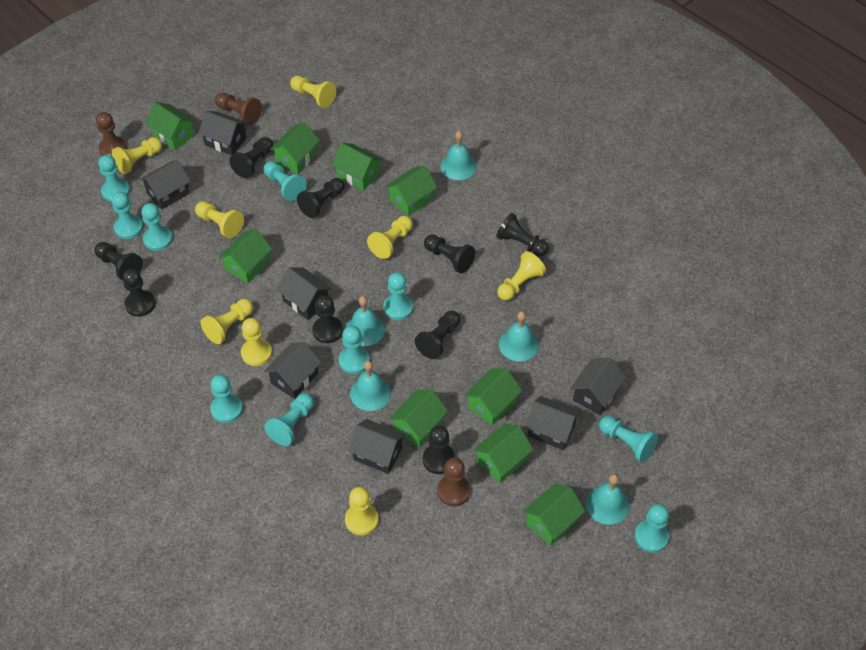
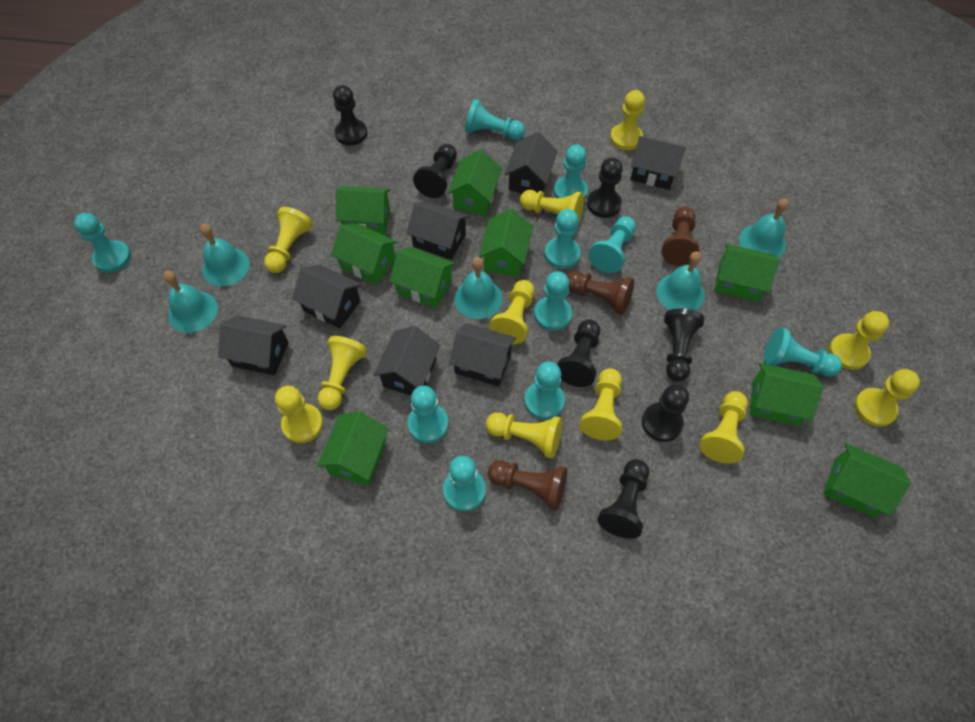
black pawn: [95,242,143,280] [122,269,155,317] [229,137,273,178] [297,178,345,218] [312,295,343,343] [415,311,460,359] [423,426,455,474] [424,234,475,273] [496,213,549,257] = 9 -> [333,85,367,145] [413,144,457,198] [557,319,600,387] [587,157,622,218] [598,459,649,539] [642,384,689,442] [664,308,704,382] = 7
yellow pawn: [112,137,162,174] [195,201,244,238] [201,299,253,344] [241,318,272,366] [290,76,336,108] [345,487,379,536] [367,216,413,259] [497,251,546,301] = 8 -> [264,207,313,273] [275,386,323,443] [318,336,367,410] [486,412,562,459] [489,280,535,344] [520,190,584,223] [580,368,622,440] [610,90,645,150] [700,391,748,464] [829,311,889,370] [854,369,920,427] = 11

